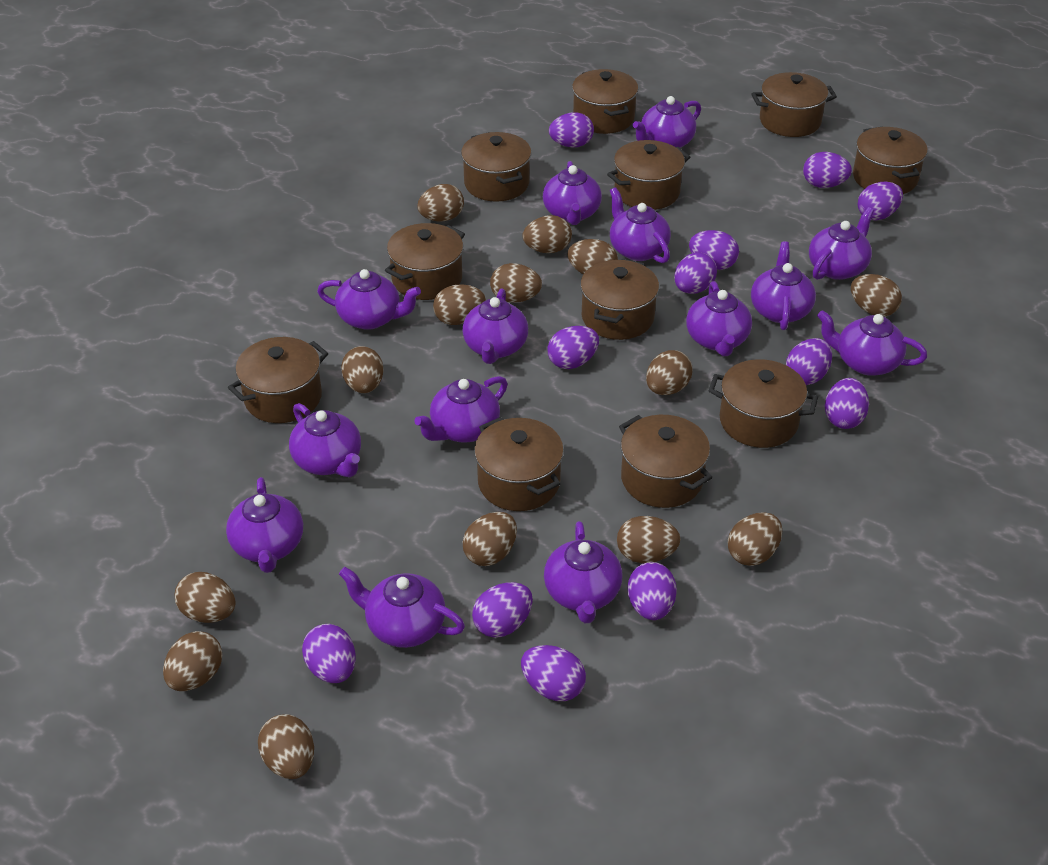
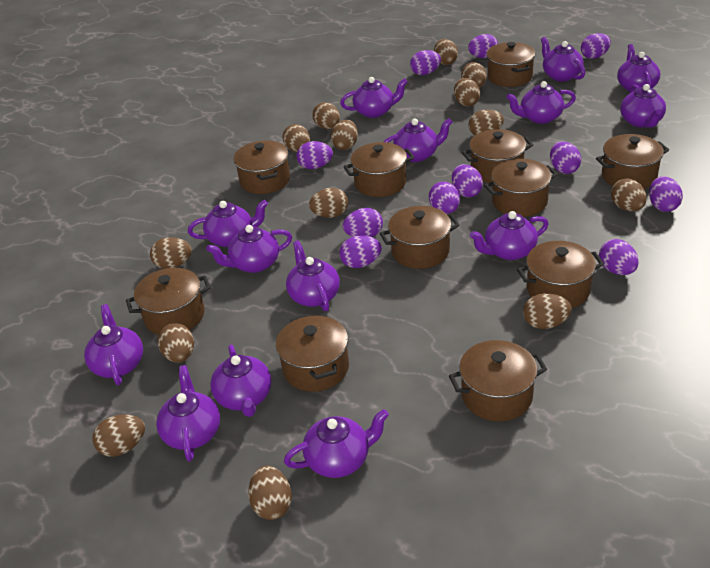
purple egg: [302,624,356,683] [472,582,533,638] [521,645,586,701] [547,326,599,369] [549,112,594,147] [628,562,677,620] [674,252,717,294] [689,230,739,270] [786,338,832,385] [803,152,852,188] [825,378,869,429] [858,182,903,220] = 12 -> [297,141,333,169] [339,235,382,268] [343,208,383,237] [410,50,441,75] [429,182,460,214] [452,164,483,198] [468,34,498,58] [550,141,581,174] [581,33,611,59] [599,239,639,275] [649,176,683,212] = 11

